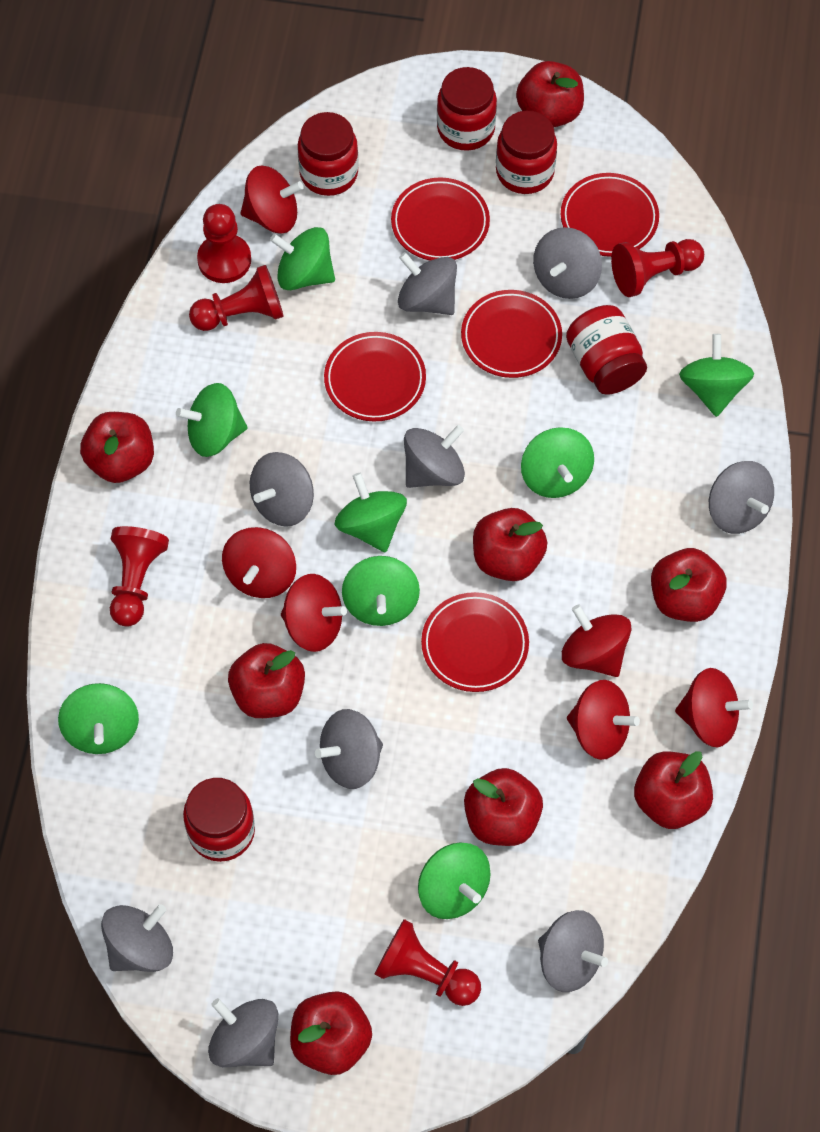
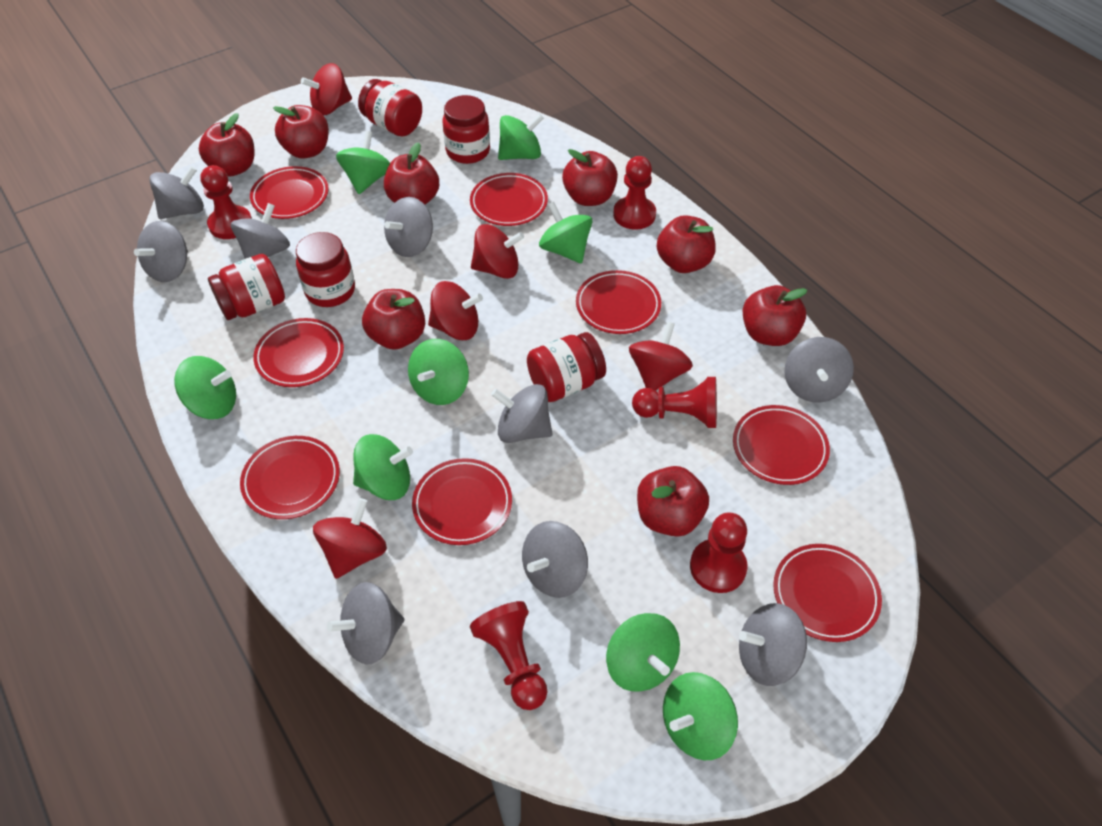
red plate: [324,332,426,422] [391,178,490,261] [421,592,529,692] [461,290,562,378] [561,173,659,257] = 5 -> [240,436,340,519] [250,166,329,219] [253,318,344,387] [412,458,512,545] [470,173,548,226] [576,270,661,334] [733,405,830,485] [773,544,882,642] = 8
red spinning top: [222,527,296,598] [241,166,304,233] [281,574,347,652] [562,604,631,677] [567,680,640,760] [675,668,753,748] = 6 -> [301,63,352,115] [313,498,387,579] [428,281,483,340] [471,224,524,279] [629,322,693,390] = 5

